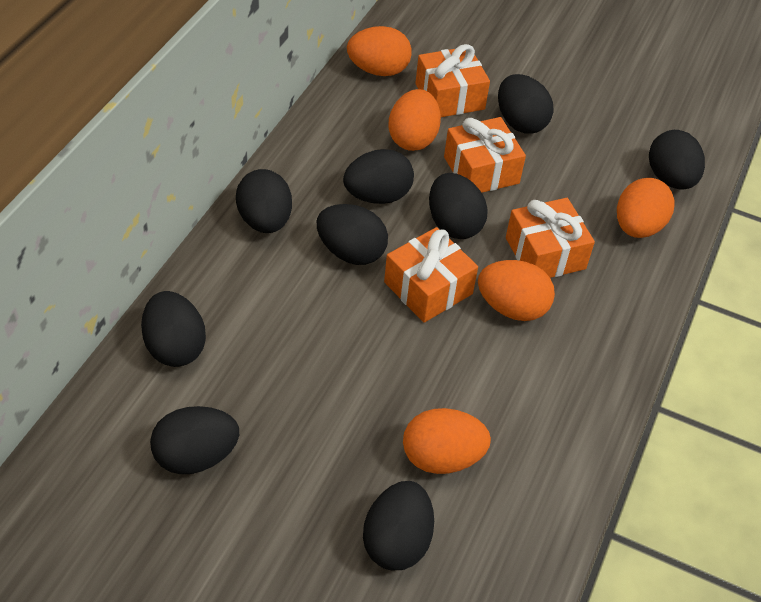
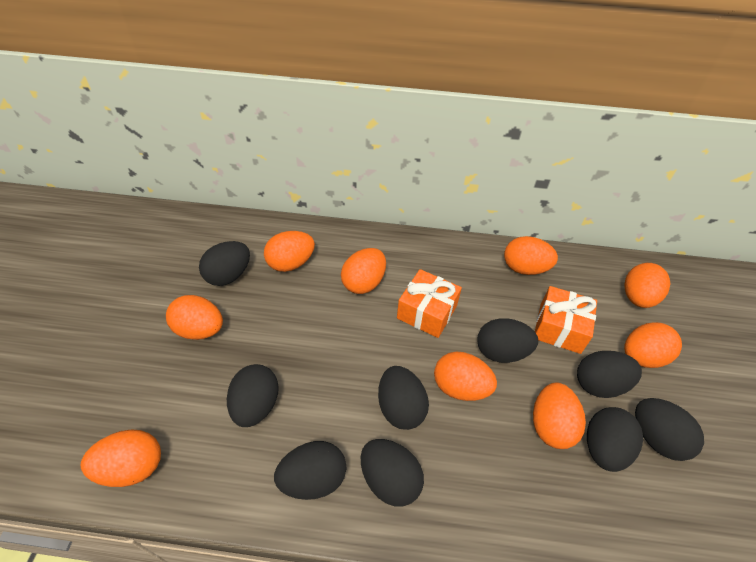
orange egg: [347,26,412,76] [389,89,441,151] [403,408,491,474] [478,260,555,321] [617,178,675,238] = 5 -> [81,429,161,487] [166,295,223,340] [264,231,315,272] [341,248,386,294] [434,352,497,401] [504,236,558,275] [533,382,586,449] [624,263,670,308] [624,322,682,368] = 9
orange gift: [384,227,478,323] [416,44,490,117] [444,117,526,193] [506,198,595,278] = 4 -> [397,269,462,338] [535,286,597,354] = 2

